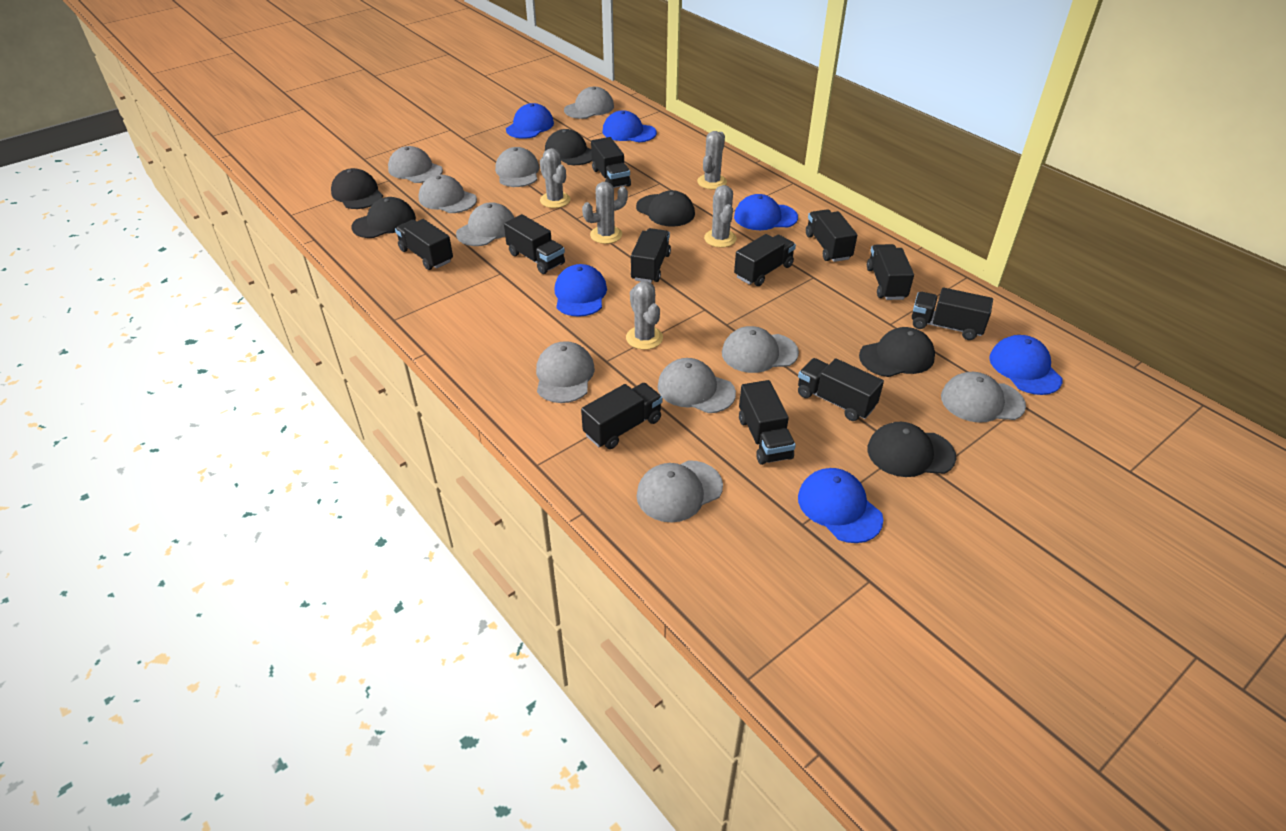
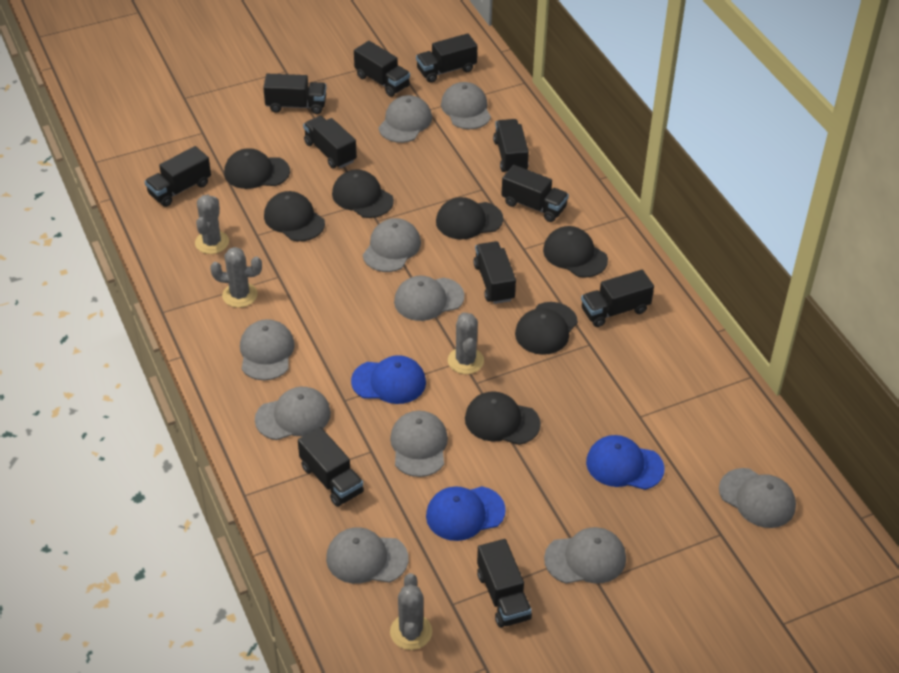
black cap: [331,168,383,209] [352,197,416,238] [545,129,592,165] [636,190,695,227] [859,327,935,377] [868,422,957,477] = 6 -> [224,148,290,189] [264,191,325,241] [332,169,394,218] [436,197,503,239] [465,391,541,445] [515,302,578,355] [543,226,608,278] = 7
blue cap: [506,103,554,139] [554,264,607,317] [603,110,657,143] [734,194,798,230] [798,468,883,543] [989,335,1063,395] = 6 -> [351,355,426,404] [426,486,506,541] [586,435,665,490] = 3
grey cactus: [540,148,570,208] [582,182,628,244] [626,281,663,350] [697,131,727,189] [704,185,737,247] = 5 -> [195,195,229,254] [210,247,262,308] [390,573,432,650] [448,313,484,374] = 4

